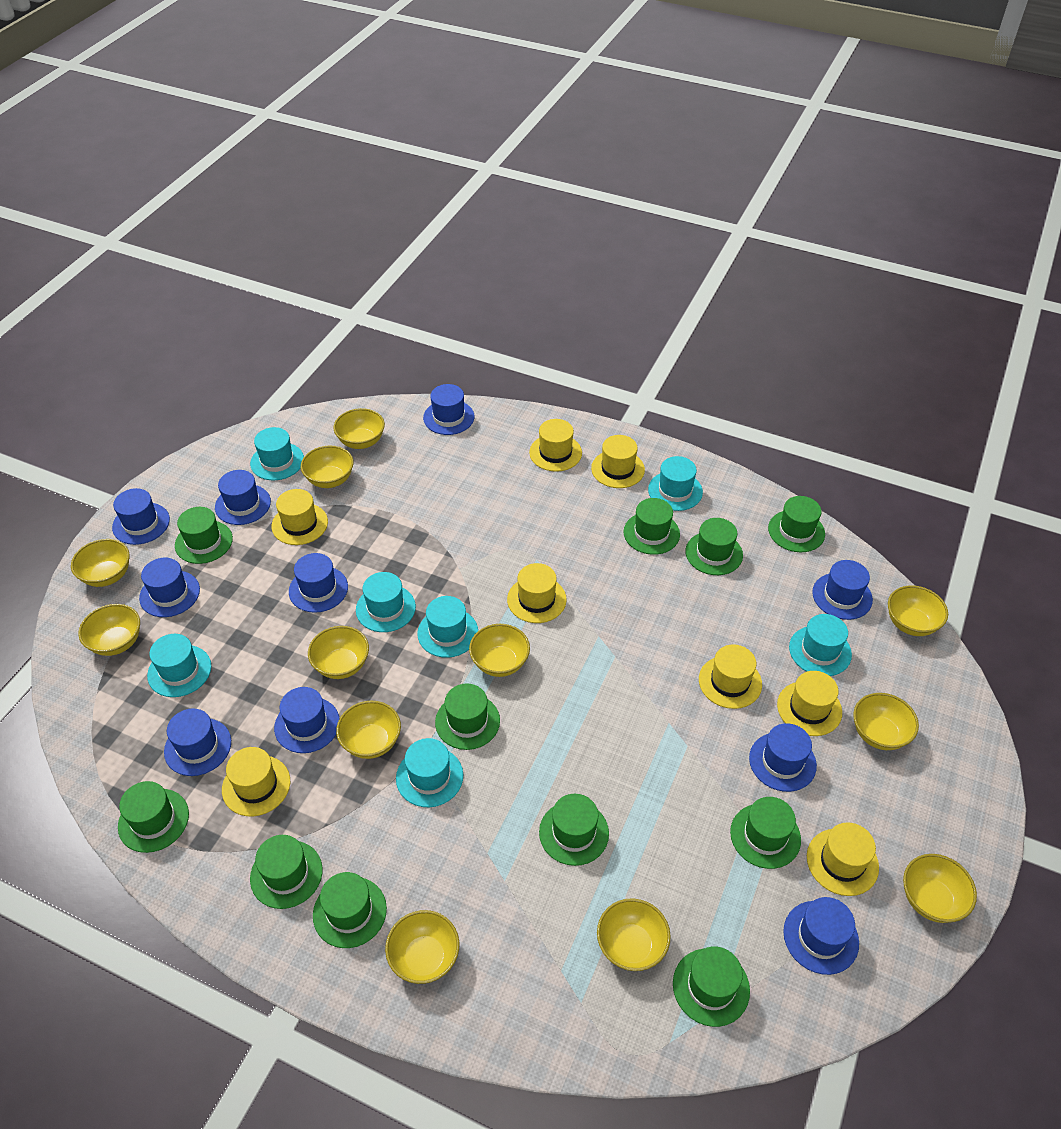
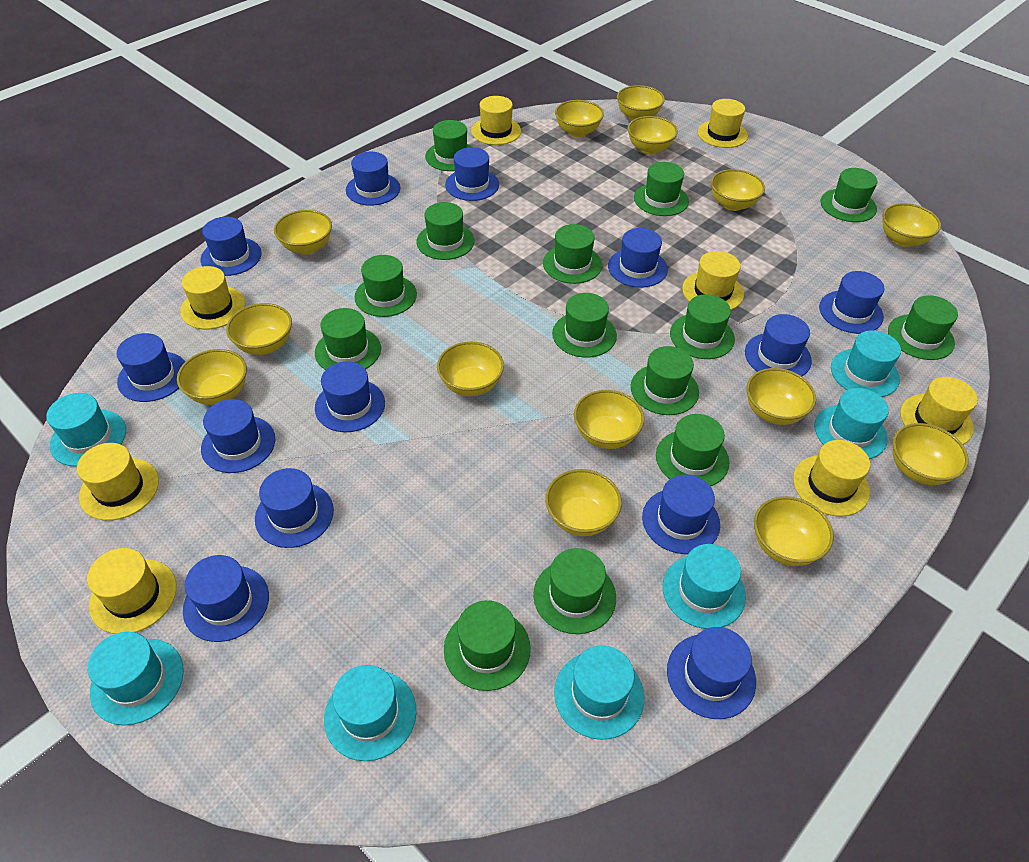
blue hat: [112,488,170,545] [139,558,200,617] [164,708,231,776] [215,470,271,525] [274,687,340,753] [289,553,348,613] [423,384,475,435] [749,723,817,792] [783,897,859,975] [812,560,873,620] = 10 -> [116,333,185,402] [183,555,269,642] [201,217,261,276] [201,399,275,473] [255,468,334,548] [315,361,385,432] [346,152,401,206] [445,147,499,201] [608,228,668,288] [642,475,720,554] [667,627,756,719] [745,314,812,376] [819,271,884,334] = 13
green hat: [118,781,189,853] [175,507,233,564] [250,835,322,909] [313,872,387,948] [435,684,500,750] [539,794,609,866] [623,498,680,555] [673,946,750,1027] [685,518,743,575] [730,797,801,869] [768,496,825,552] = 11 -> [315,308,381,370] [354,255,417,317] [416,202,475,260] [425,120,472,171] [444,600,531,691] [533,548,616,634] [543,224,602,284] [552,293,617,358] [631,346,699,415] [634,162,689,216] [656,414,730,486] [670,294,735,359] [820,168,878,222] [888,295,958,360] = 14
yellow bowl: [71,539,130,587] [78,604,140,656] [301,446,354,488] [308,626,369,679] [334,408,385,449] [336,701,401,759] [385,910,459,984] [469,624,530,677] [597,898,671,971] [853,693,919,750] [888,585,948,636] [903,854,977,923] = 12 -> [177,349,247,405] [226,303,292,355] [274,210,332,254] [437,342,504,396] [545,469,622,536] [555,100,604,137] [574,390,644,449] [617,85,665,120] [628,116,678,154] [711,169,765,211] [746,368,816,425] [754,496,834,566] [883,203,941,247] [892,423,969,485] = 14

